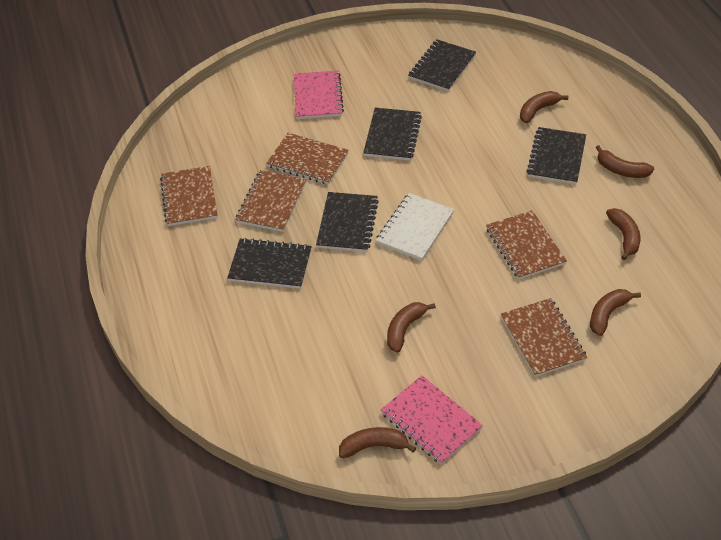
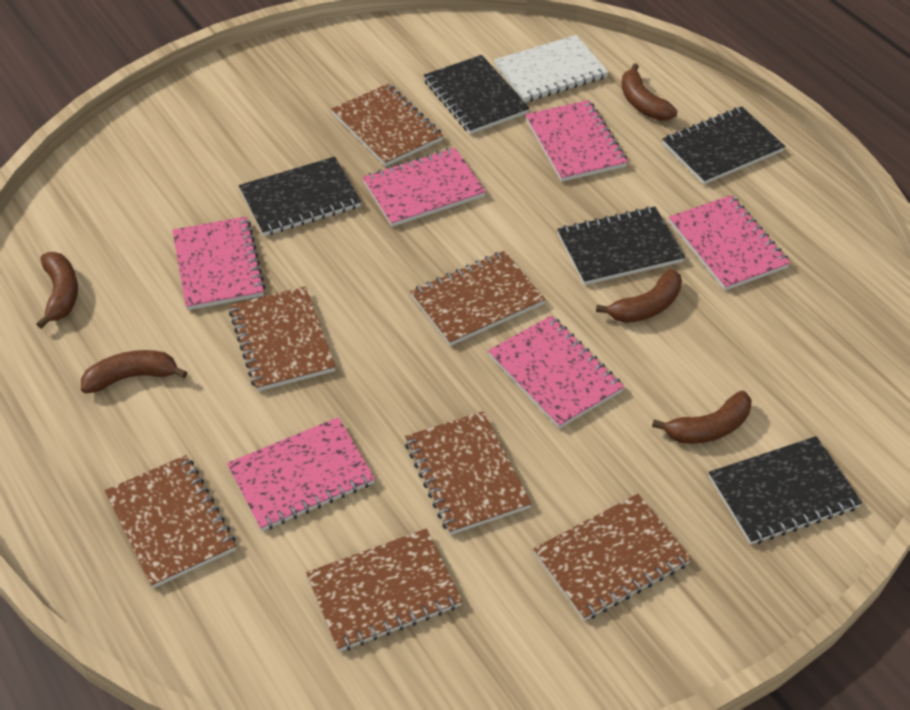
brown banana: [339,427,416,458] [387,302,436,353] [520,91,568,123] [590,289,641,336] [595,145,654,178] [606,208,640,260] = 6 -> [36,252,78,329] [81,350,187,393] [596,269,682,323] [621,63,678,121] [652,391,751,444] = 5
brown notebook: [160,166,218,226] [235,170,306,232] [266,133,349,184] [486,210,567,279] [501,298,587,377] = 5 -> [105,455,236,588] [229,286,336,391] [306,528,462,652] [331,83,443,167] [405,411,532,535] [410,251,545,346] [533,494,692,621] = 7
pink notebook: [294,71,344,119] [381,375,483,464] = 2 -> [172,217,266,310] [227,417,375,531] [362,148,486,227] [488,315,624,429] [525,100,628,182] [669,195,790,291] = 6

